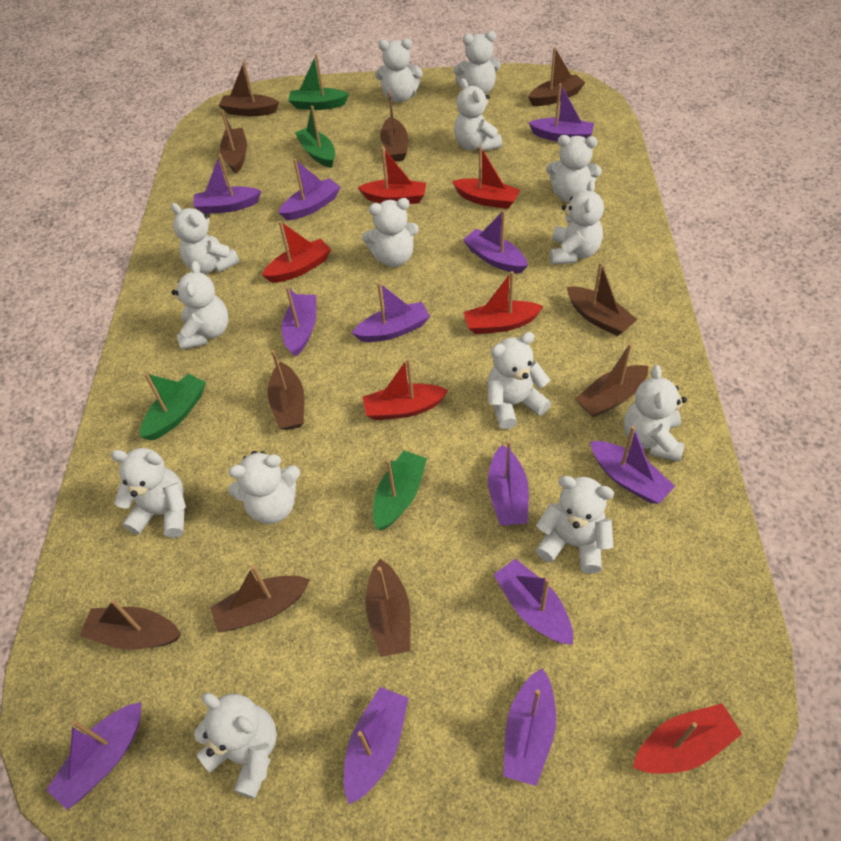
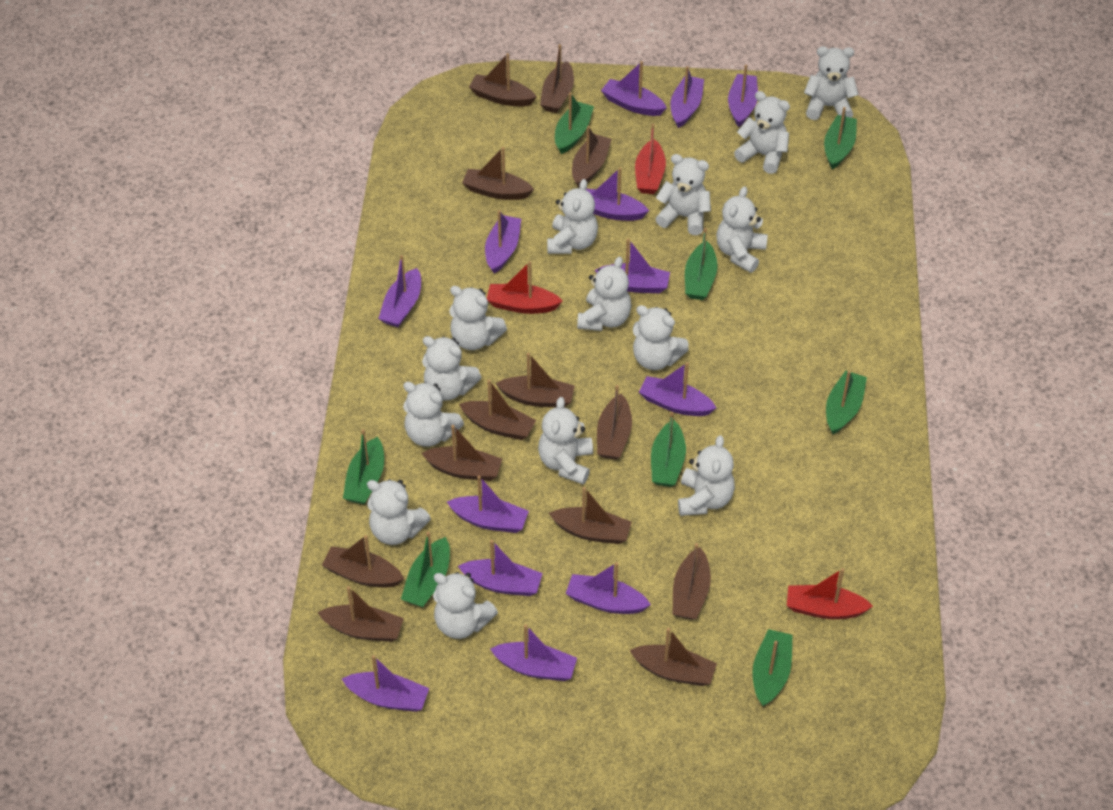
brown boat: [80,599,181,650] [210,565,310,633] [219,61,279,116] [220,110,247,174] [268,350,304,430] [366,559,410,657] [380,91,408,161] [528,47,586,106] [567,262,638,336] [576,343,648,417] = 10 -> [318,586,404,642] [322,535,404,587] [422,425,502,481] [459,380,536,440] [462,147,534,200] [469,53,537,106] [495,353,575,407] [540,44,574,113] [549,487,632,544] [572,126,612,188] [597,385,632,460] [630,628,717,686] [672,543,711,620] = 13
green boat: [140,373,206,441] [288,54,349,110] [295,106,335,168] [373,451,427,530] = 4 -> [343,429,384,504] [401,532,450,607] [555,93,594,154] [651,412,686,487] [685,228,717,300] [752,629,793,706] [824,107,857,169] [826,371,867,434] = 8
purple boat: [46,702,141,810] [193,155,261,214] [279,159,340,220] [282,286,316,357] [344,687,409,804] [352,282,430,342] [463,210,528,273] [488,441,529,525] [494,559,573,645] [503,668,556,786] [528,83,594,141] [590,426,675,504] = 12 -> [342,655,429,712] [378,255,421,327] [447,476,529,533] [458,540,543,596] [485,210,521,274] [490,625,577,681] [566,562,651,614] [586,168,649,221] [595,238,670,293] [601,61,667,116] [639,362,716,416] [671,66,704,128] [728,65,758,127] = 13
red boat: [262,221,331,283] [358,147,426,204] [363,358,448,420] [452,146,520,209] [464,271,544,334] [633,703,742,774] = 6 -> [487,261,563,314] [635,124,666,194] [787,568,873,619] = 3

